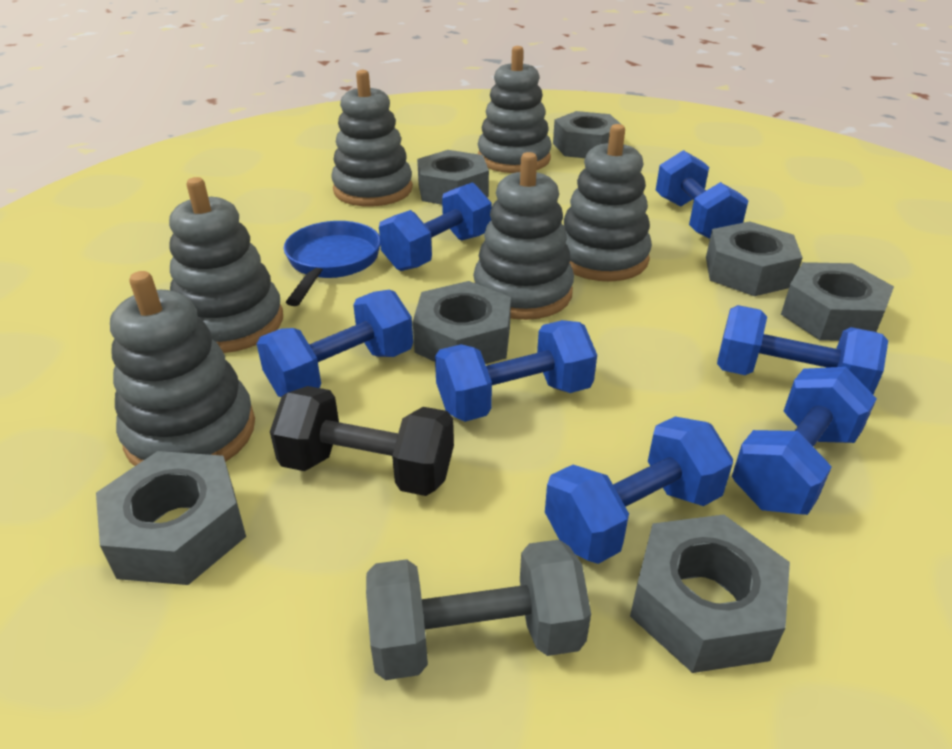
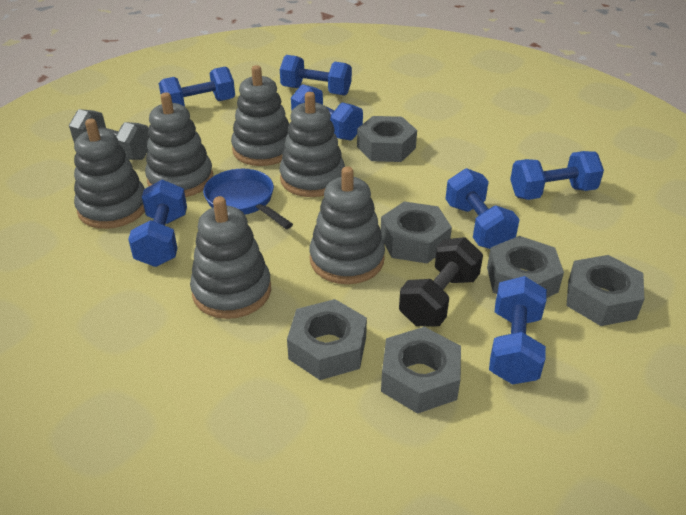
grey nut: [96,451,246,585] [413,281,511,364] [417,150,489,205] [553,111,622,158] [630,514,790,673] [706,221,803,296] [781,262,894,341] = 7 -> [287,299,367,380] [357,116,417,162] [381,202,452,263] [381,327,461,414] [487,236,564,298] [566,255,644,326] = 6

